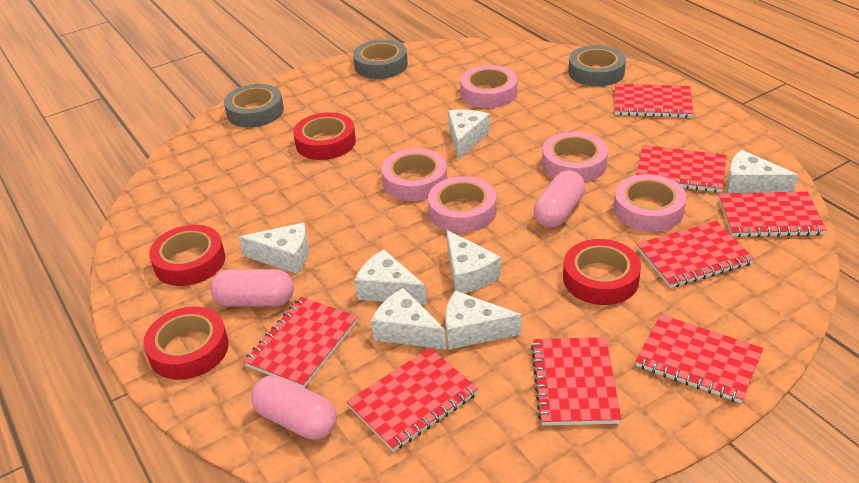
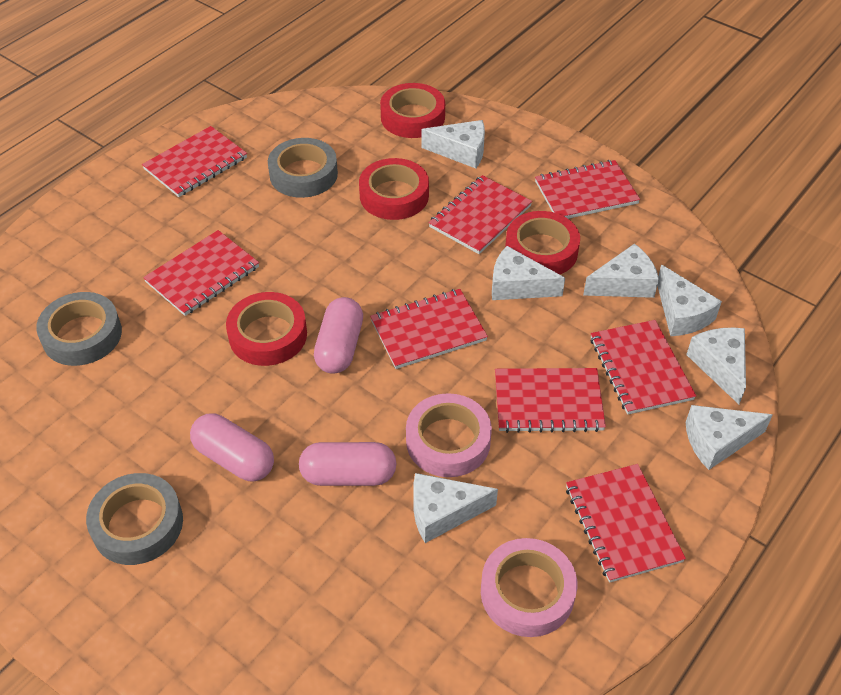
pink tape: [382,148,447,201] [428,176,496,233] [460,65,518,108] [542,132,608,182] [614,174,686,232] = 5 -> [406,393,492,477] [481,538,577,637] = 2

